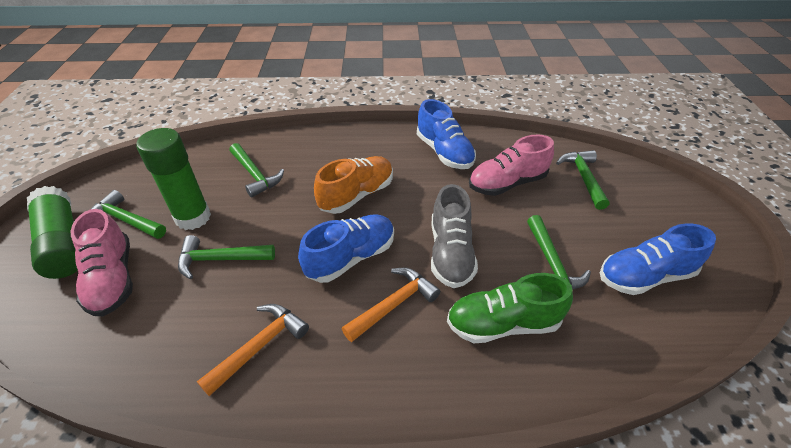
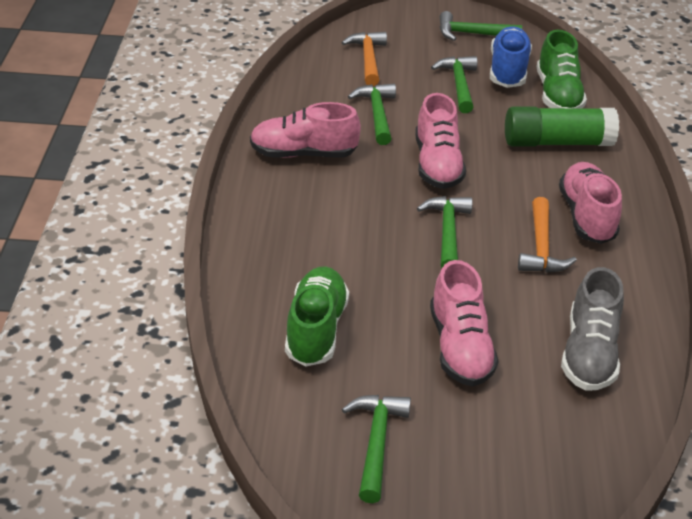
blue shoe: [298,214,394,283] [417,99,476,169] [600,223,716,295] = 3 -> [490,26,532,88] = 1
green glue stick: [27,186,78,279] [136,128,211,230] = 2 -> [505,107,619,147] = 1
green shoe: [447,273,573,343] = 1 -> [285,266,349,367] [537,30,587,108] = 2
orange shoe: [314,156,393,214] = 1 -> none = 0
pink shoe: [71,209,133,316] [469,134,554,196] = 2 -> [250,102,361,158] [415,93,466,189] [430,260,499,386] [559,162,622,244] = 4

